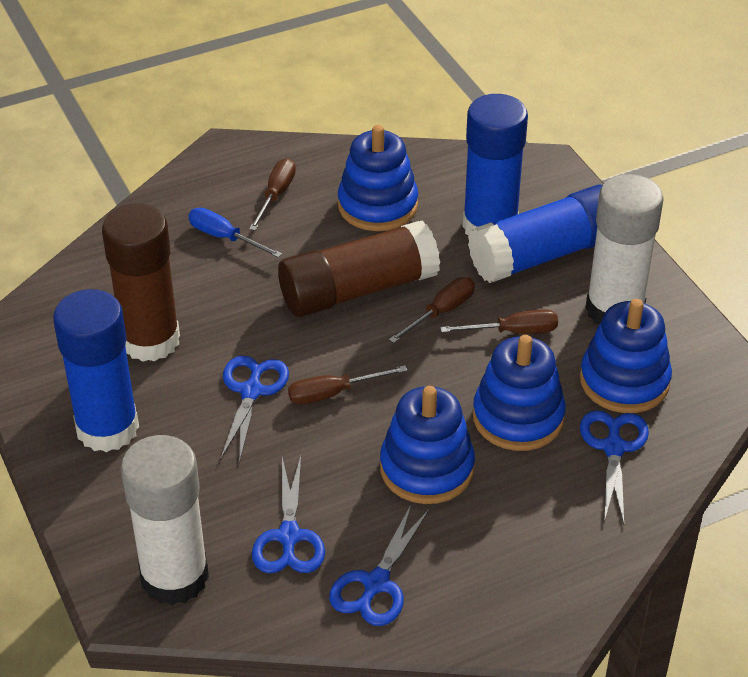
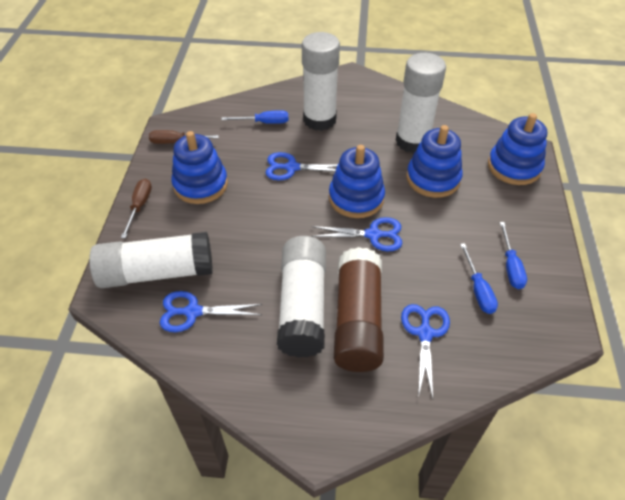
blue glue stick: [53,289,139,452] [462,94,528,235] [468,184,603,283] = 3 -> none = 0
blue screwdriver: [188,208,282,258] = 1 -> [222,110,289,124] [460,243,498,314] [500,222,527,289] = 3
brown glue stick: [102,204,180,362] [278,220,440,317] = 2 -> [334,247,384,372] = 1
brown screwdriver: [249,158,296,231] [288,365,407,405] [389,277,475,343] [440,309,558,334] = 4 -> [121,179,152,238] [149,130,219,144] = 2
white glue stick: [121,435,209,605] [585,174,664,324] = 2 -> [89,232,213,288] [277,236,326,358] [302,32,340,131] [395,53,446,153] = 4

